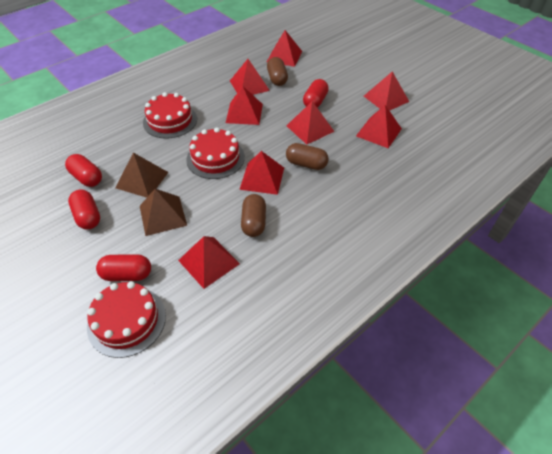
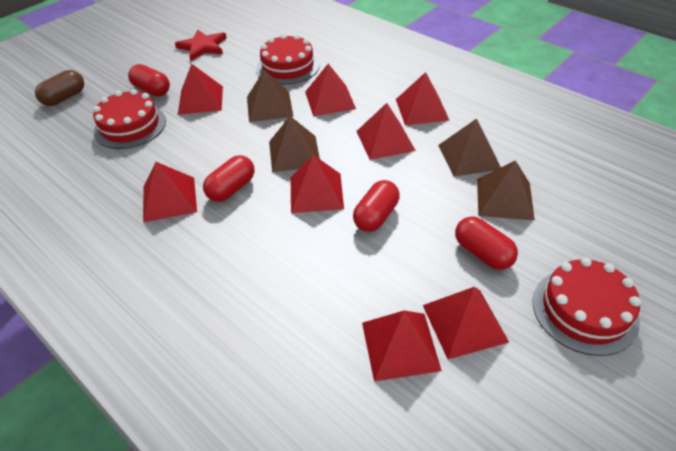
brown capsule: [241,194,266,237] [267,57,288,86] [286,143,329,170] = 3 -> [35,70,84,106] = 1
brown pyramid: [115,153,168,198] [140,189,187,236] = 2 -> [247,70,293,122] [269,116,320,172] [438,118,501,177] [477,160,535,221] = 4
red star: none = 0 -> [175,29,227,61] = 1

